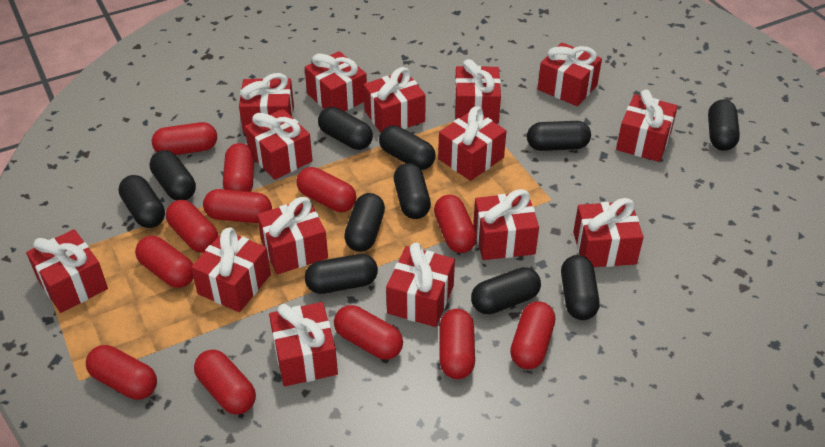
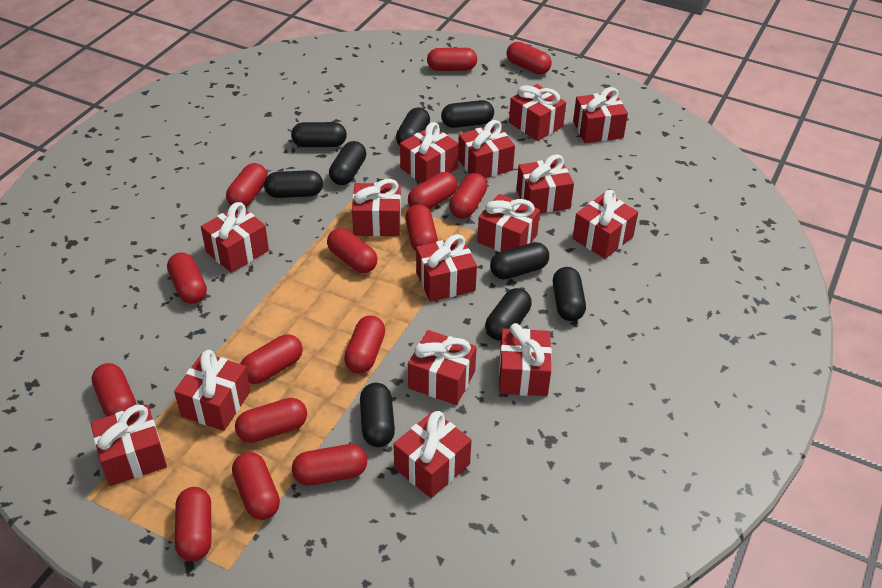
black capsule: [118,175,165,228] [150,150,196,200] [305,254,378,294] [318,107,373,150] [344,193,385,252] [379,125,436,170] [394,163,431,219] [471,267,541,314] [527,121,591,151] [561,255,600,320] [708,100,740,151] = 11 -> [264,170,323,198] [291,122,347,147] [329,141,366,185] [360,383,395,447] [396,107,430,146] [441,100,494,128] [485,288,532,341] [490,242,549,280] [553,267,586,321] = 9
red capsule: [86,345,157,400] [135,236,194,288] [152,122,217,155] [166,200,218,253] [194,350,256,415] [203,189,272,223] [223,143,254,192] [296,167,356,212] [334,305,403,360] [434,195,477,253] [440,309,475,379] [510,301,555,369] = 12 -> [92,363,136,417] [167,253,207,304] [175,487,211,561] [226,163,268,207] [232,452,280,520] [235,398,307,443] [240,334,303,384] [292,444,367,485] [327,228,377,273] [344,316,385,373] [405,204,438,251] [408,172,457,209] [427,48,477,71] [449,173,487,219] [507,42,552,74] = 15

